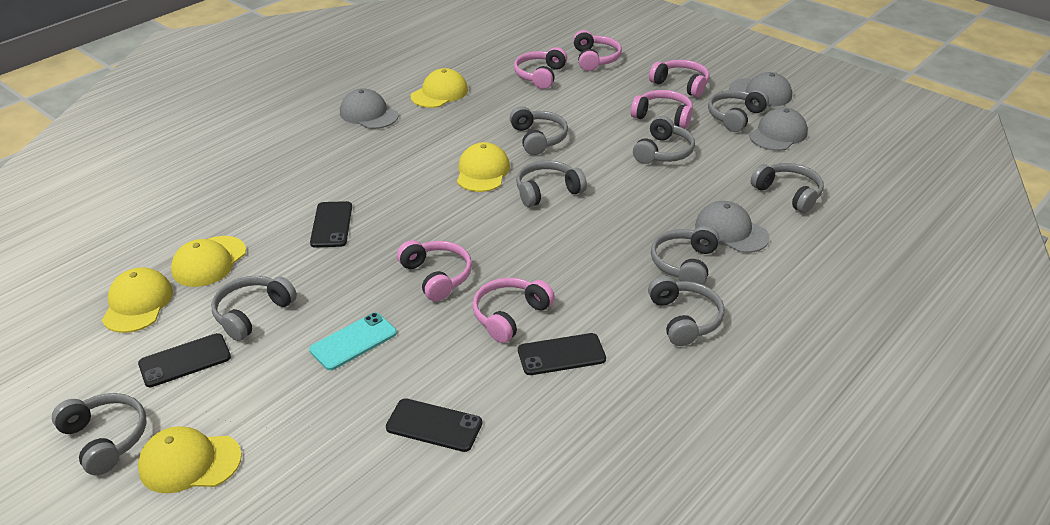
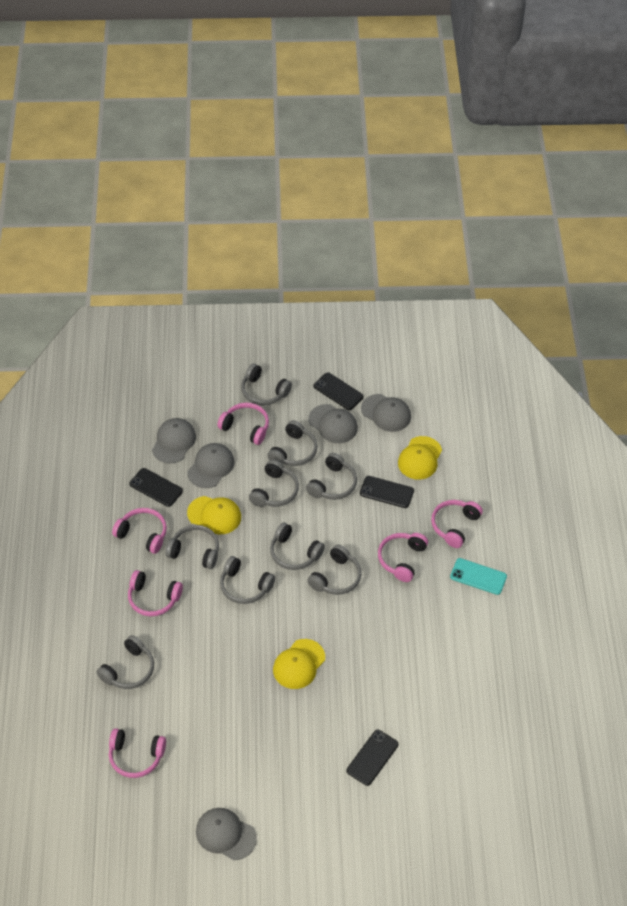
grey cap: [340,88,399,129] [695,201,770,253] [729,72,792,106] [749,107,808,151] = 4 -> [152,418,196,463] [187,443,235,488] [196,808,257,860] [308,404,358,443] [361,394,411,432] = 5
yellow cap: [102,267,173,333] [138,426,242,494] [171,236,246,287] [411,68,468,108] [457,142,510,192] = 5 -> [187,496,241,534] [273,639,325,689] [398,436,442,480] = 3

